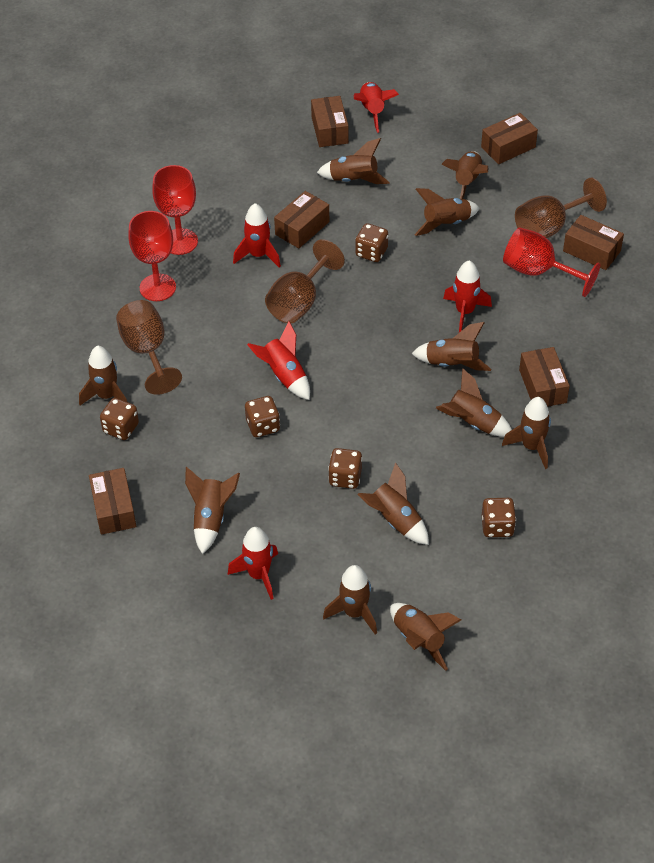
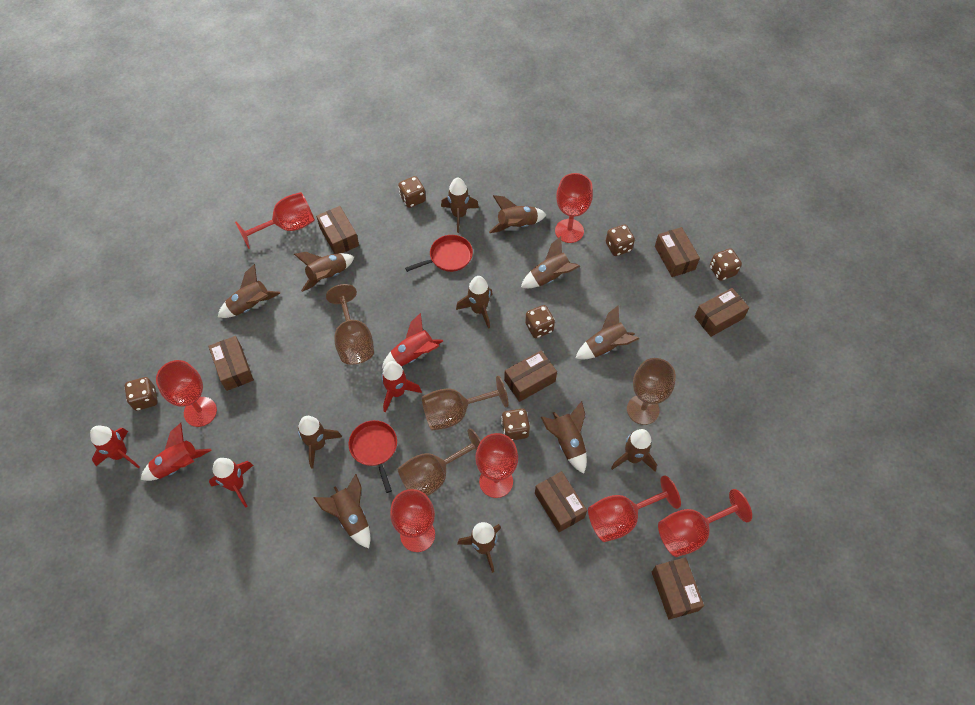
brown box: [89,468,136,535] [274,191,329,248] [311,96,349,147] [481,113,538,164] [519,347,570,407] [563,215,624,270] = 6 -> [208,336,254,391] [316,206,359,254] [504,350,557,402] [535,471,587,532] [652,557,704,619] [655,227,700,277] [694,288,749,337] = 7
brown dice: [100,398,139,440] [245,396,280,437] [328,448,362,489] [355,223,388,262] [482,498,516,537] = 5 -> [124,377,158,411] [398,176,426,208] [501,409,530,440] [525,305,555,338] [606,224,635,256] [710,248,742,281] = 6
brown goblet: [116,300,182,395] [265,239,345,323] [515,178,607,238] = 3 -> [326,284,374,365] [397,429,481,496] [422,376,508,431] [627,358,676,425] = 4
brown rocket: [79,346,127,405] [185,467,240,554] [317,138,390,184] [323,565,377,635] [357,462,429,545] [390,603,461,671] [412,322,491,371] [414,188,479,236] [436,368,512,437] [441,151,489,199] [502,397,551,469] = 11 -> [218,264,280,318] [294,252,354,292] [298,416,342,469] [314,474,370,548] [441,177,479,233] [456,276,493,329] [457,522,501,573] [489,195,547,233] [521,236,580,288] [541,401,587,474] [575,305,639,359] [611,429,657,471] = 12
red goblet: [128,211,176,301] [152,165,198,255] [503,227,600,297] = 3 -> [156,360,217,427] [235,192,315,249] [390,489,435,552] [475,433,518,498] [555,173,593,243] [588,475,681,542] [658,489,752,557] = 7
red pan: none = 0 -> [349,420,397,493] [405,235,473,272] = 2

